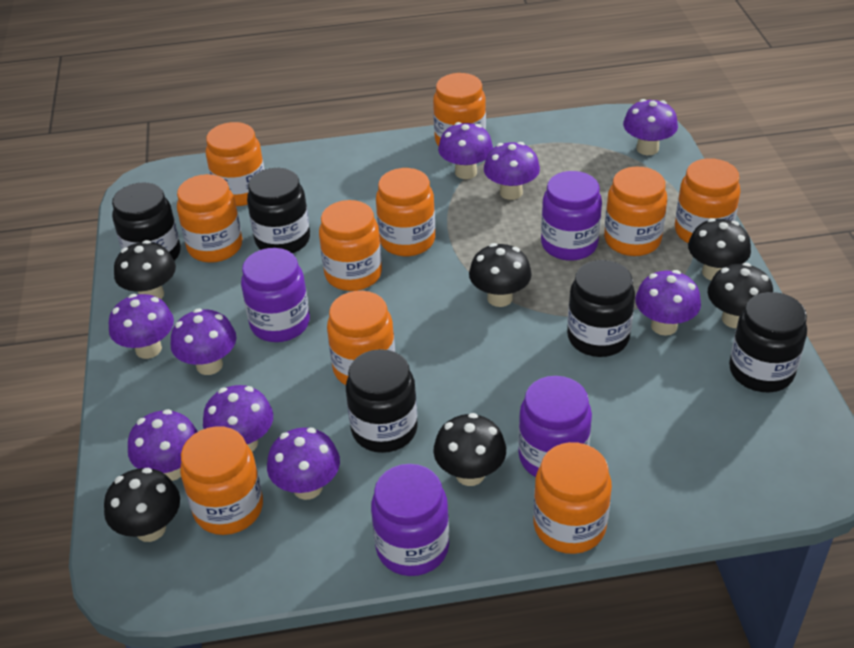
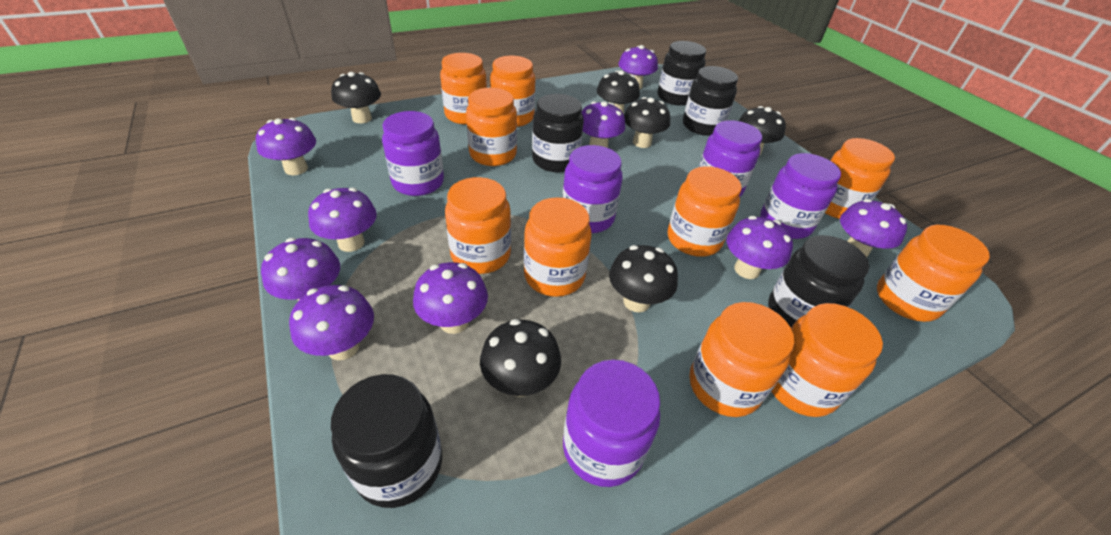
purple jar: [241,248,310,342] [371,464,449,576] [518,376,592,477] [541,171,602,261] = 4 -> [382,111,444,196] [562,145,623,233] [563,360,660,487] [699,120,762,197] [760,153,841,239] = 5

